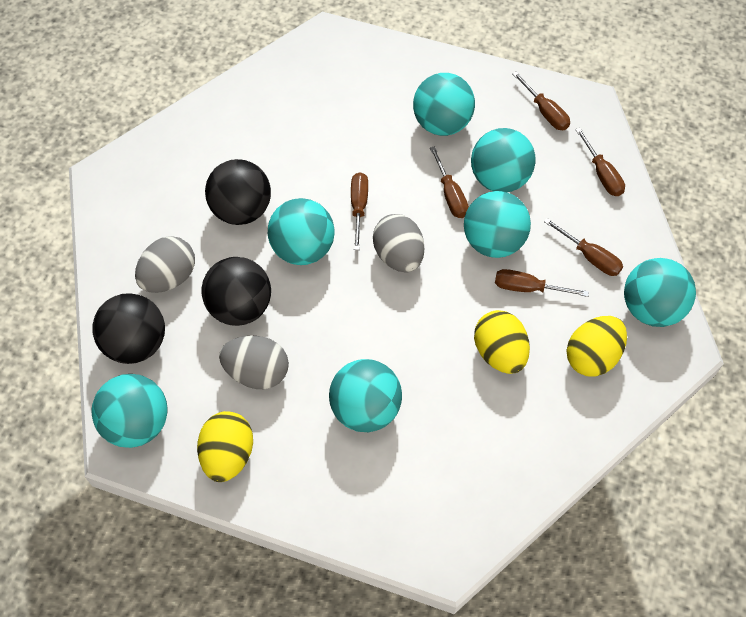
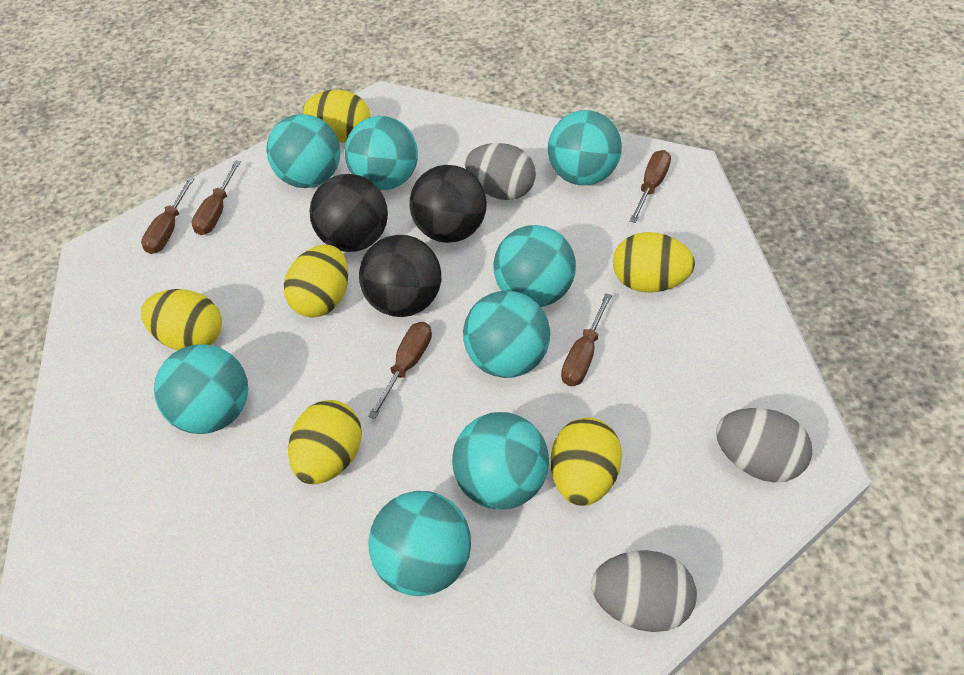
brown screwdriver: [351,172,368,250] [430,146,469,218] [495,269,589,297] [512,72,570,130] [544,218,623,276] [575,128,625,196] = 6 -> [141,177,195,254] [192,161,241,235] [368,322,432,419] [561,293,612,386] [629,150,671,223] = 5
turquoise ball: [92,374,168,448] [268,198,335,265] [329,359,402,432] [413,73,475,136] [464,191,531,258] [471,128,535,192] [624,258,696,327] = 7 -> [154,344,248,434] [266,114,340,188] [345,116,418,190] [368,491,471,596] [452,412,549,510] [463,291,550,378] [493,225,576,307] [548,110,622,185] = 8
yellow egg: [197,411,253,482] [474,310,530,374] [566,316,627,377] = 3 -> [141,289,222,351] [284,244,348,317] [288,400,362,484] [303,90,371,142] [551,417,622,506] [613,232,695,293] = 6

